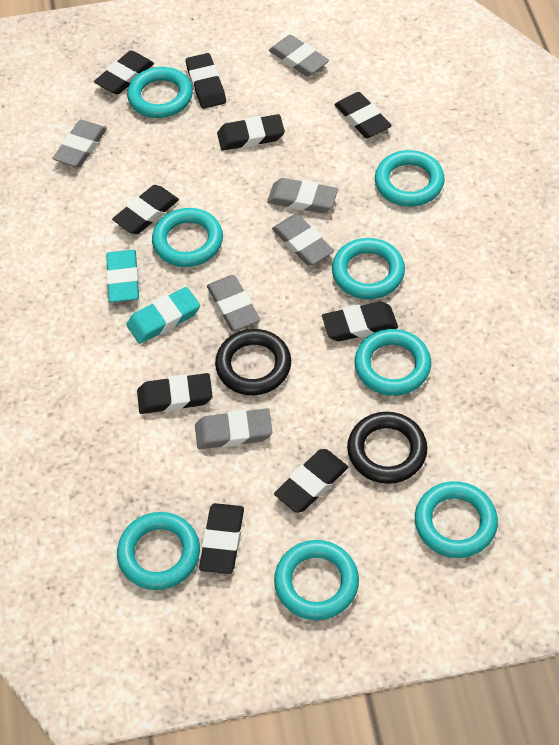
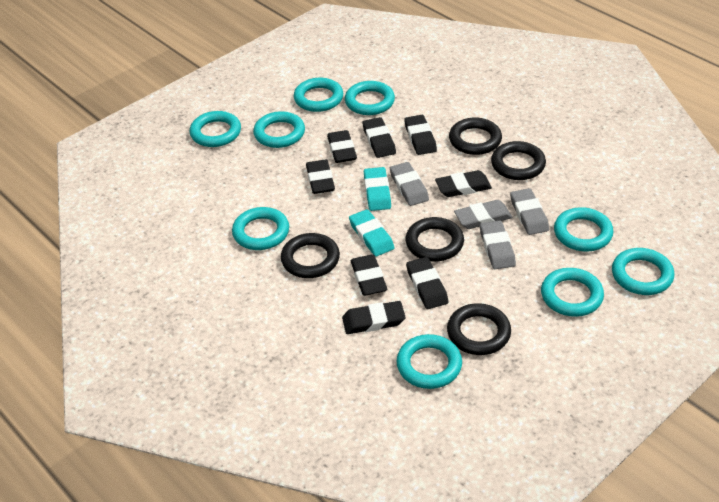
black eraser: [94,51,154,95] [112,185,179,234] [137,373,213,414] [186,53,226,109] [199,503,244,574] [217,114,285,151] [274,449,348,513] [322,301,398,341] [335,92,392,138] = 9 -> [306,159,335,194] [327,130,357,163] [342,301,406,334] [351,254,387,296] [363,117,396,158] [404,115,437,155] [406,257,448,309] [435,170,492,197] = 8
black ring: [215,329,291,395] [347,412,427,484] = 2 -> [281,233,340,278] [406,217,464,261] [447,303,511,355] [449,118,502,155] [491,141,546,180] = 5
grey eraser: [52,120,107,167] [195,408,272,449] [207,275,260,331] [267,178,338,213] [269,35,329,76] [272,214,334,266] = 6 -> [390,162,429,206] [454,200,513,229] [480,220,516,269] [510,188,549,235] = 4
turquoise ring: [117,512,200,590] [127,67,193,118] [152,208,223,267] [274,540,359,620] [332,238,405,299] [355,329,431,396] [375,150,445,207] [415,481,498,558] = 8 -> [190,111,241,147] [232,207,289,250] [253,111,305,148] [294,78,343,112] [345,81,395,115] [396,334,462,389] [541,268,604,317] [554,207,613,252] [612,248,674,295] = 9

